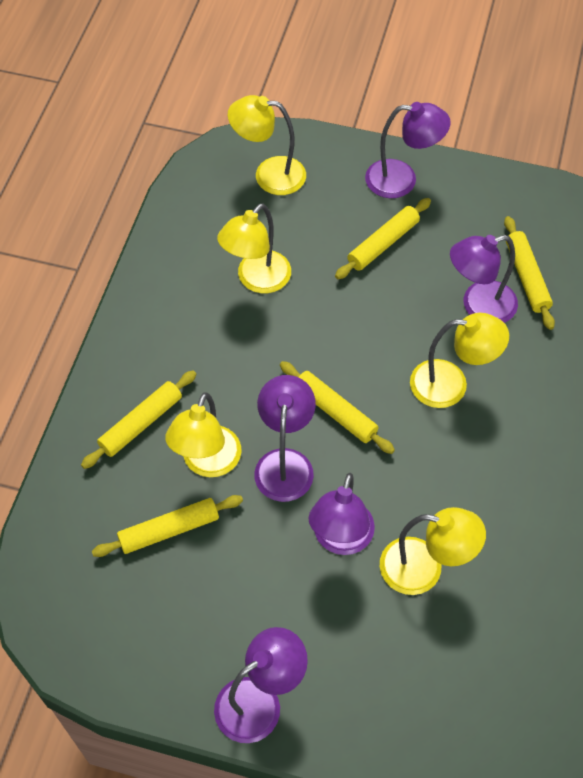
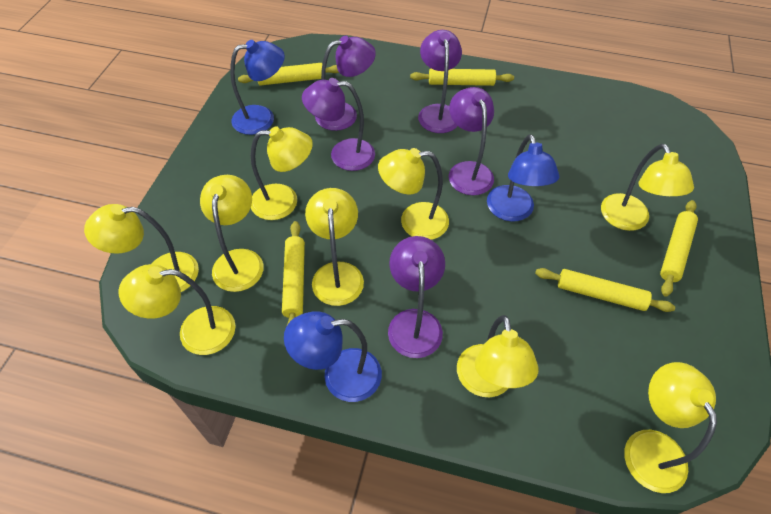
blue lamp: none = 0 -> [230,40,285,135] [284,311,382,402] [487,134,559,221] = 3
yellow lamp: [165,392,242,477] [217,203,291,293] [228,95,306,195] [380,507,486,595] [410,313,509,408] = 5 -> [84,204,199,292] [119,264,236,355] [200,175,264,292] [251,126,313,220] [305,188,364,306] [378,148,449,240] [457,315,539,397] [601,144,694,231] [624,362,717,493] = 9

